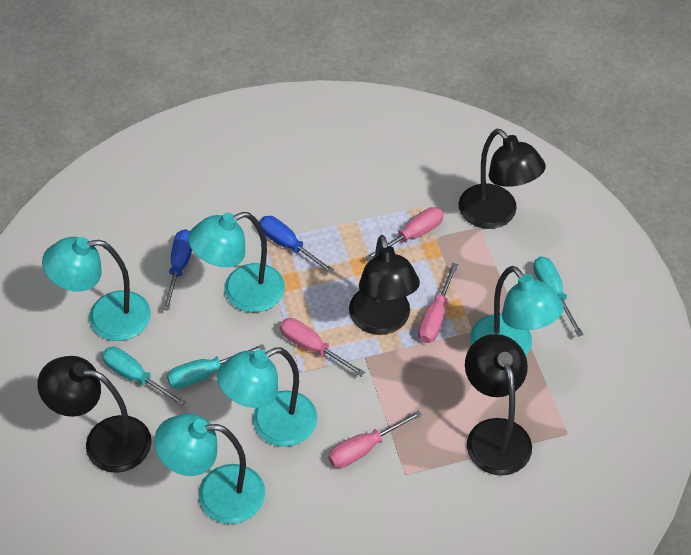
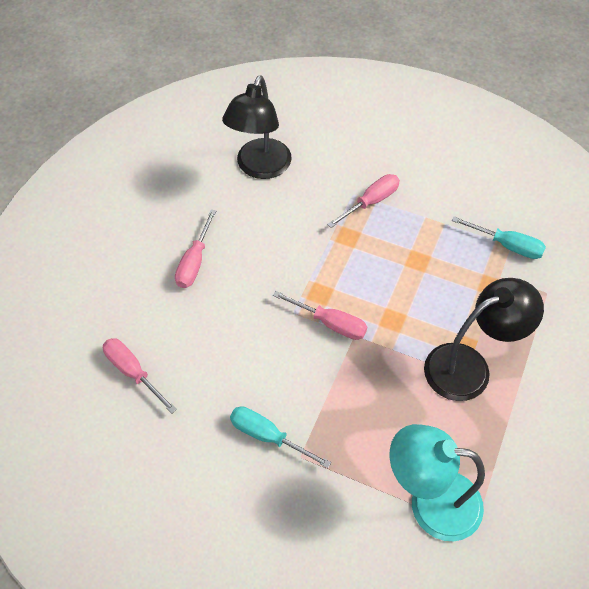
black lamp: [37,356,152,473] [349,235,420,335] [459,129,546,229] [465,334,532,476] = 4 -> [222,75,292,179] [424,278,544,401] = 2
blue screwdriver: [163,229,192,311] [259,216,334,274] = 2 -> none = 0
turquoise lamp: [42,237,151,341] [154,414,265,524] [188,212,285,312] [217,347,317,447] [470,266,564,356] = 5 -> [389,424,485,541] = 1
turquoise screwdriver: [102,347,186,406] [167,344,265,389] [533,257,584,337] = 3 -> [230,406,331,468] [452,216,546,259] = 2

